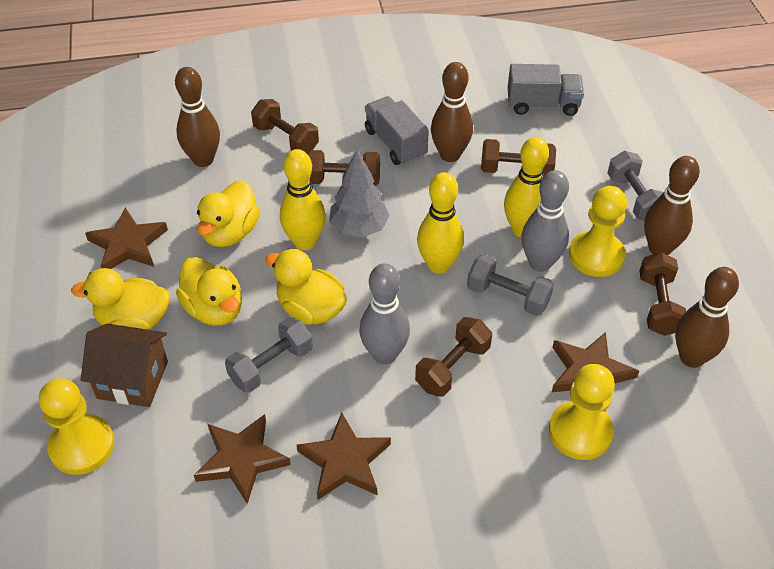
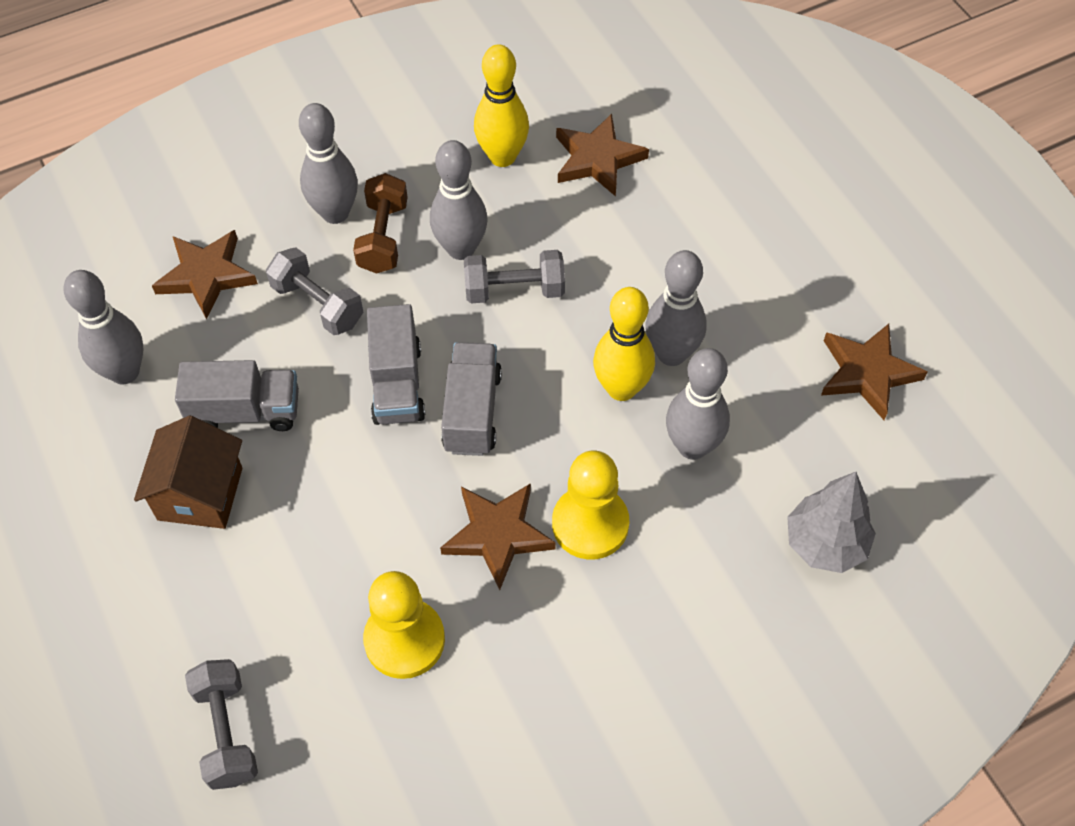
brown bowling pin: [175,67,220,167] [431,62,473,162] [644,156,700,255] [675,267,739,368] = 4 -> none = 0
brown dumbbell: [251,99,319,153] [307,150,380,186] [415,317,492,397] [481,139,556,176] [639,252,686,336] = 5 -> [353,173,408,274] = 1
grey bowling pin: [359,263,410,364] [522,170,569,272] = 2 -> [64,270,143,384] [299,103,358,224] [430,140,488,260] [645,250,707,366] [666,348,730,460] = 5
grey truck: [365,96,429,165] [508,64,584,116] = 2 -> [175,360,299,431] [367,304,425,425] [441,342,502,456] = 3
yellow bowling pin: [280,149,326,250] [417,172,464,274] [504,137,549,238] = 3 -> [474,45,529,167] [593,287,655,401] = 2
yellow duck: [71,268,170,330] [176,257,242,326] [197,180,260,247] [265,249,347,325] = 4 -> none = 0
yellow pawn: [39,378,114,475] [549,364,615,460] [569,186,627,277] = 3 -> [363,571,445,679] [552,451,629,560] = 2

